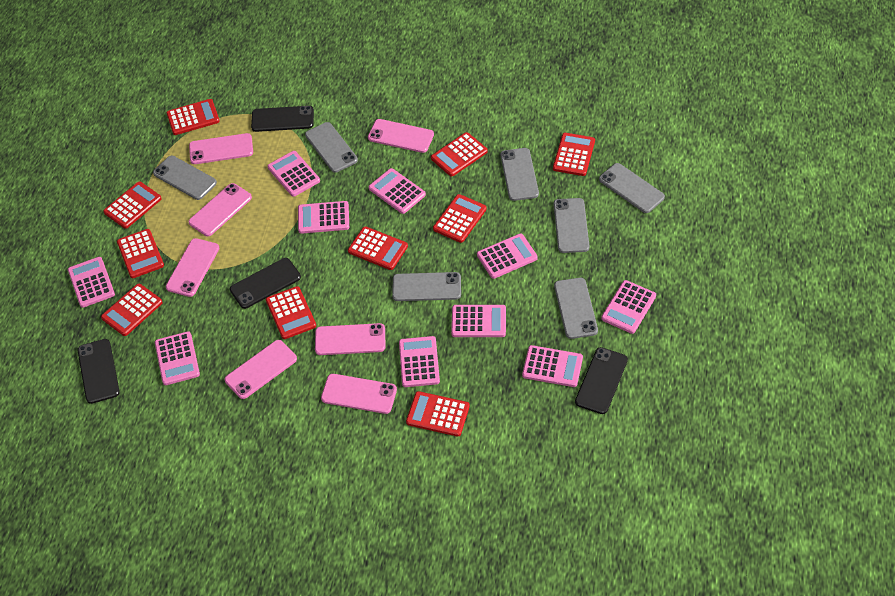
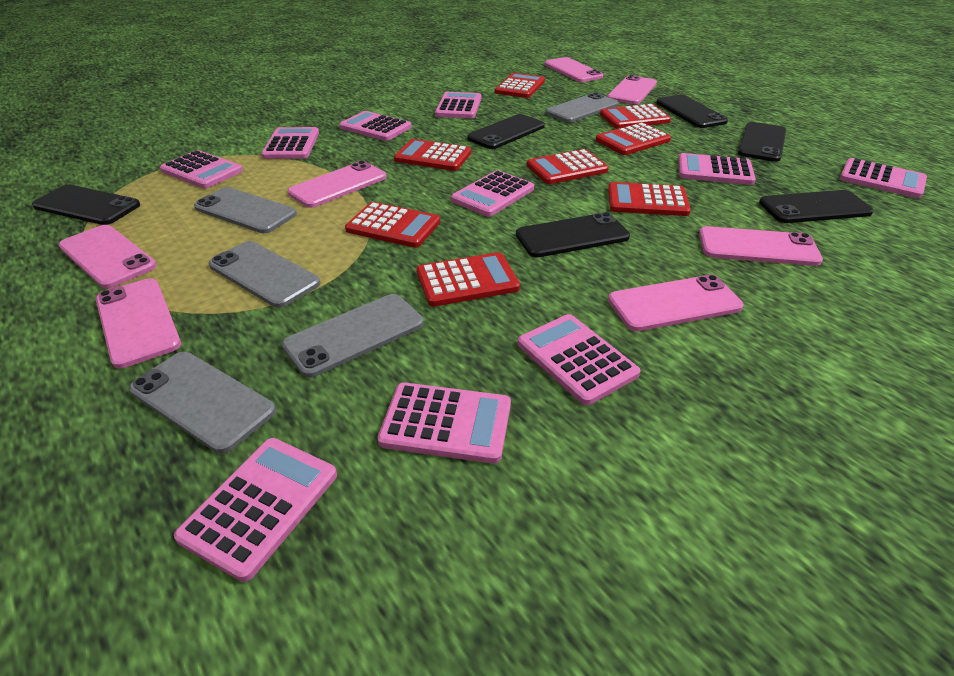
black phone: [77,339,120,404] [230,258,301,309] [251,106,314,132] [575,347,628,414] = 4 -> [32,185,140,225] [467,114,545,149] [516,212,630,258] [656,95,728,128] [738,122,786,162] [759,190,874,223] = 6
grey phone: [153,156,217,200] [305,122,358,173] [392,272,461,301] [500,148,539,201] [554,198,589,253] [554,278,598,339] [599,163,665,213] = 7 -> [129,352,276,454] [194,187,297,233] [209,241,321,308] [282,294,424,378] [546,93,619,123] = 5
red calculator: [101,284,163,336] [104,181,162,229] [117,229,164,278] [166,99,220,135] [266,286,316,339] [348,226,408,270] [406,391,470,437] [431,132,488,177] [433,194,487,243] [553,133,595,176] = 10 -> [345,202,440,248] [394,139,471,171] [417,252,520,307] [495,73,545,98] [527,149,609,184] [596,123,671,155] [600,104,671,129] [608,182,691,216] = 8

